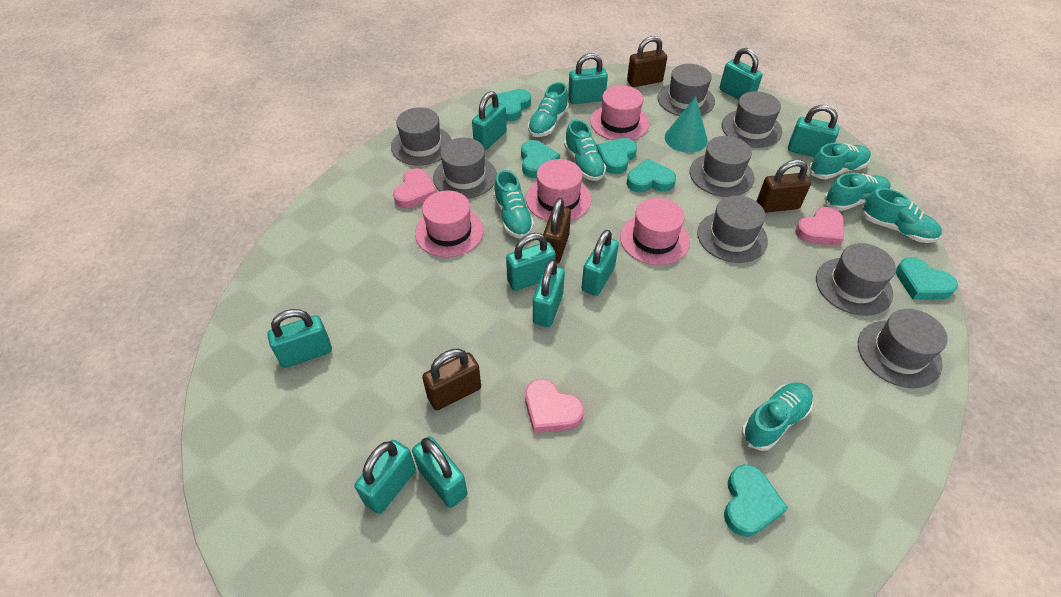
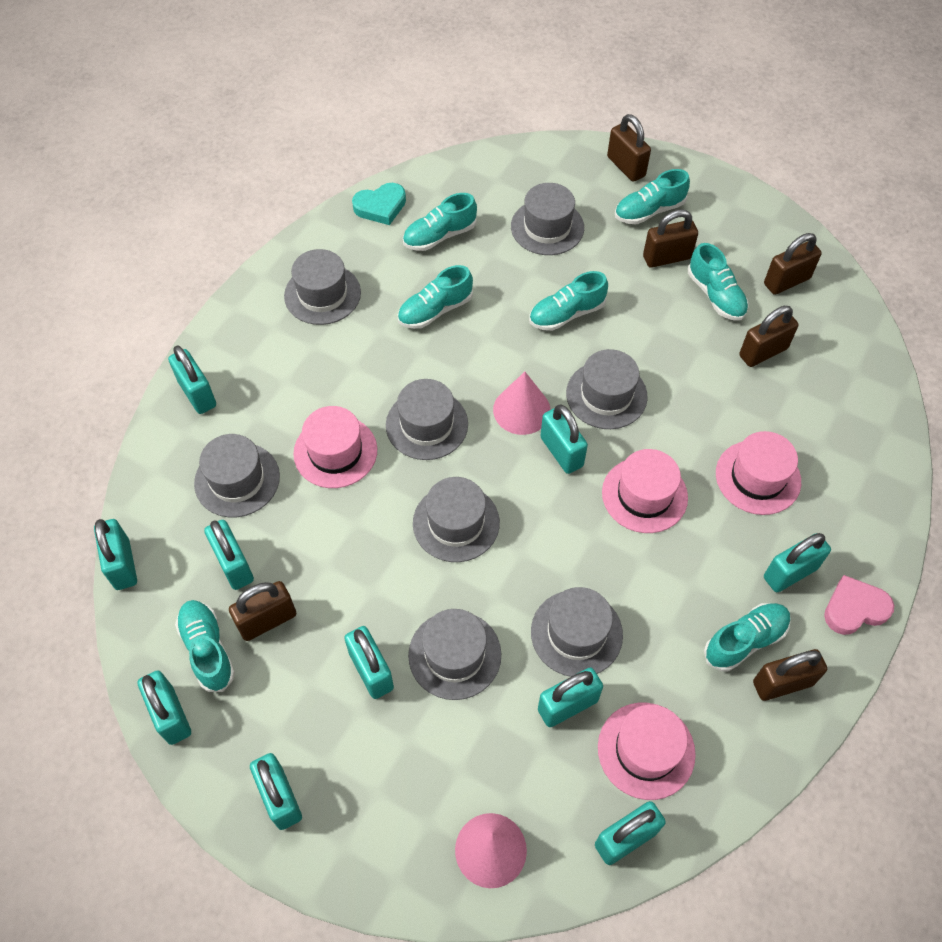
brown padlock: [422,349,481,410] [543,198,571,263] [627,36,667,87] [756,160,811,213] = 4 -> [229,581,296,641] [607,114,651,182] [643,209,698,268] [739,306,799,367] [753,649,827,701] [764,233,822,295] = 6
pink cone: none = 0 -> [455,813,527,888] [493,372,551,435] = 2
pink heart: [393,168,437,209] [525,379,584,433] [795,207,844,246] = 3 -> [824,575,894,635] = 1
turquoise cone: [665,96,708,153] = 1 -> none = 0
turquoise heart: [497,89,531,121] [521,140,560,178] [597,138,637,174] [627,159,676,193] [724,464,788,537] [896,257,958,300] = 6 -> [352,183,406,225] = 1

